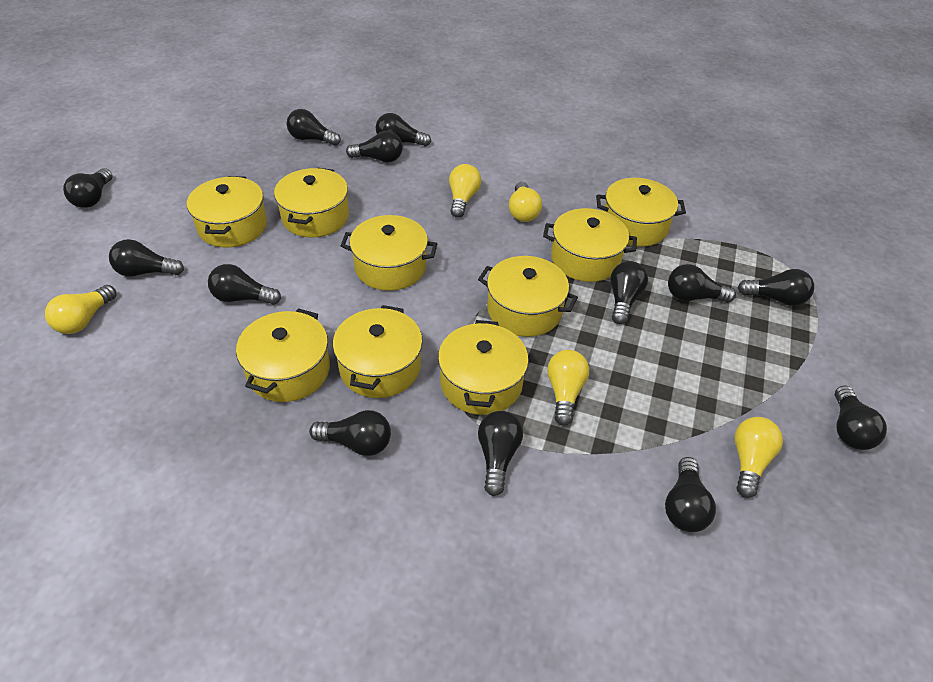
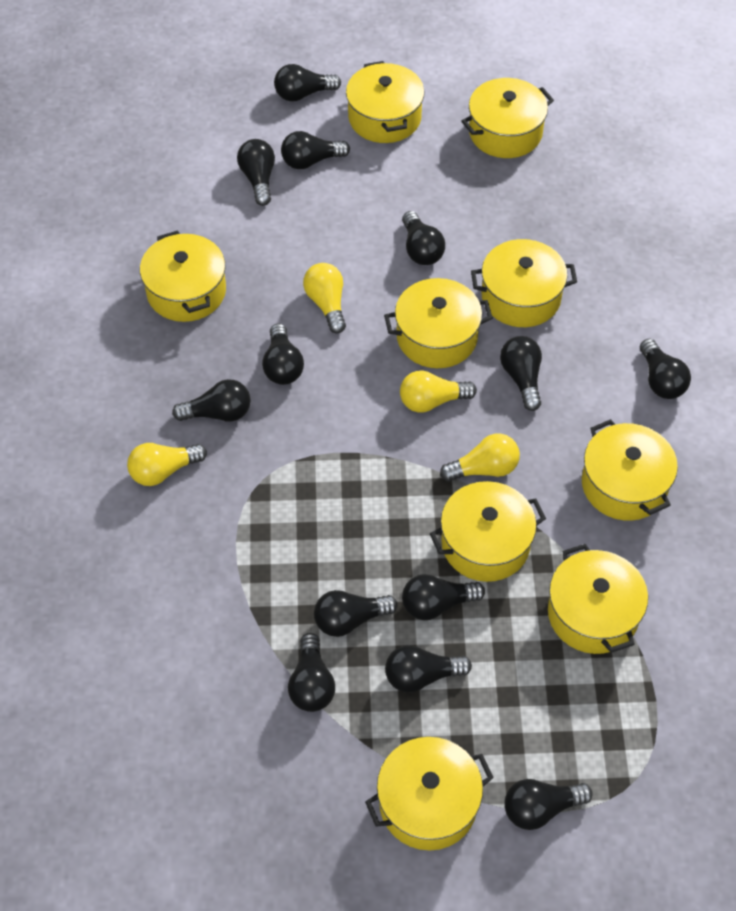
yellow light bulb: [45,285,116,334] [449,164,481,218] [509,182,542,222] [547,350,589,426] [735,417,783,498] = 5 -> [127,443,207,486] [303,263,346,334] [400,370,477,413] [440,434,520,482] = 4

